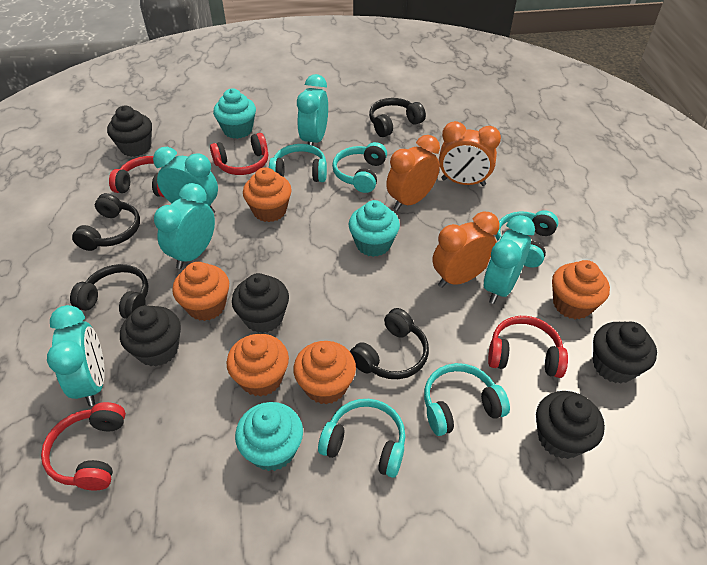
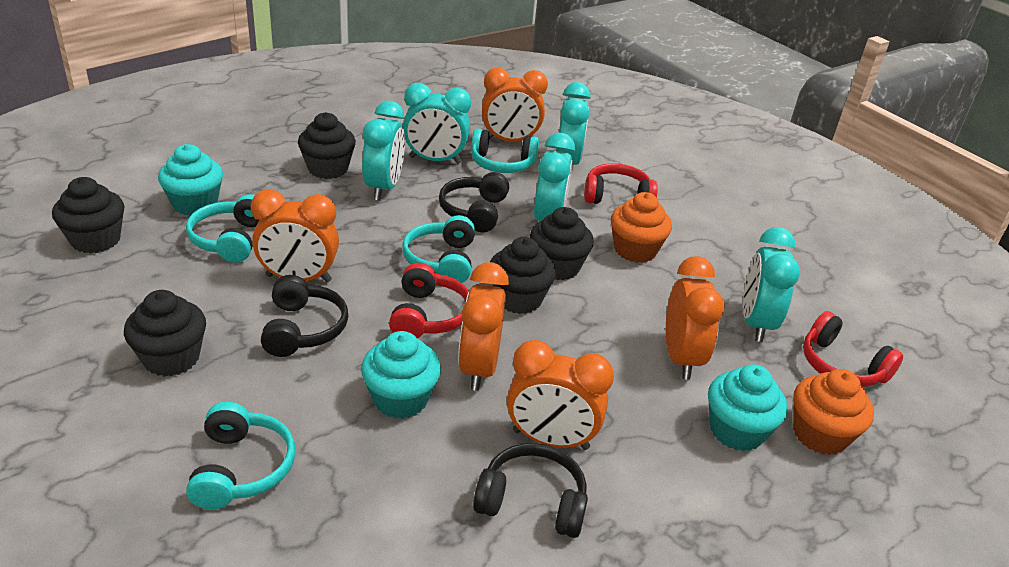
black headphones: [70,264,148,319] [72,193,140,251] [350,308,429,379] [369,98,426,137] = 4 -> [261,275,348,357] [439,172,509,232] [473,443,588,538] = 3
orange clock: [386,135,440,211] [432,212,500,288] [439,121,501,186] = 3 -> [251,189,339,282] [458,262,509,391] [482,68,548,141] [507,340,614,450] [666,256,725,380] = 5
orange cupcake: [172,262,229,321] [226,334,289,397] [243,167,292,222] [293,341,356,405] [552,260,610,319] = 5 -> [611,192,672,263] [793,369,874,455] = 2
red headphones: [41,402,126,490] [109,156,164,197] [210,133,268,175] [488,316,568,378] = 4 -> [389,263,469,338] [584,163,658,204] [803,311,903,387] = 3
turquoise headphones: [269,144,327,182] [318,399,405,478] [332,142,387,193] [424,363,510,436] [496,210,559,268] = 5 -> [186,194,260,263] [186,402,295,509] [402,215,475,283] [471,129,539,173] = 4

